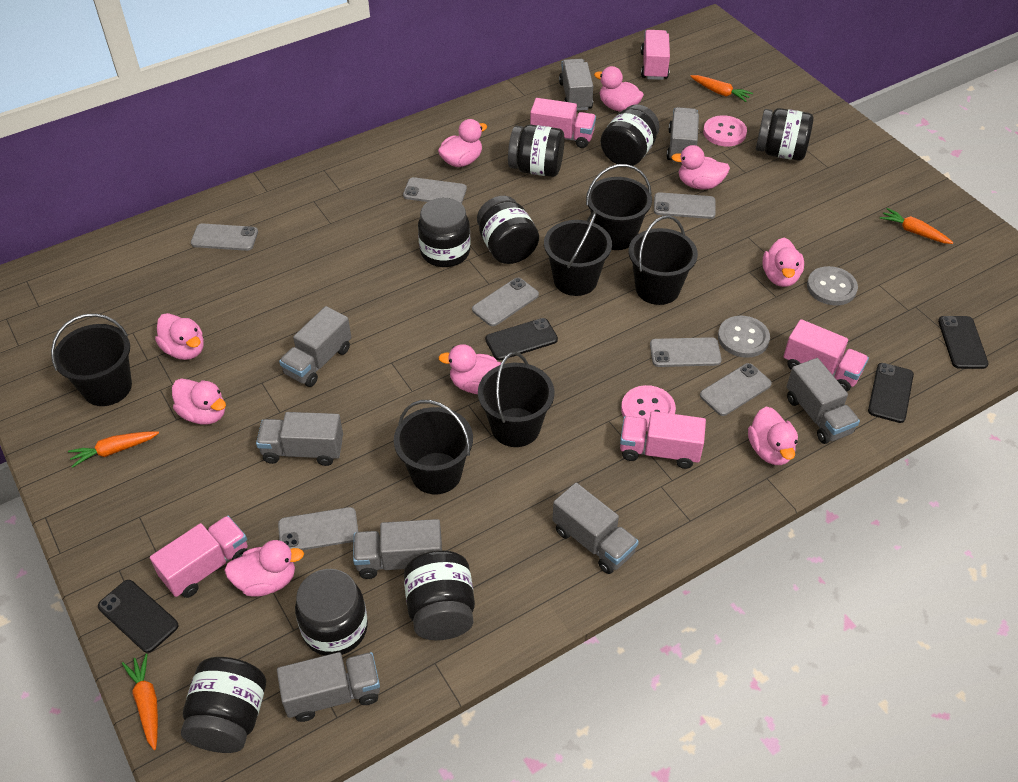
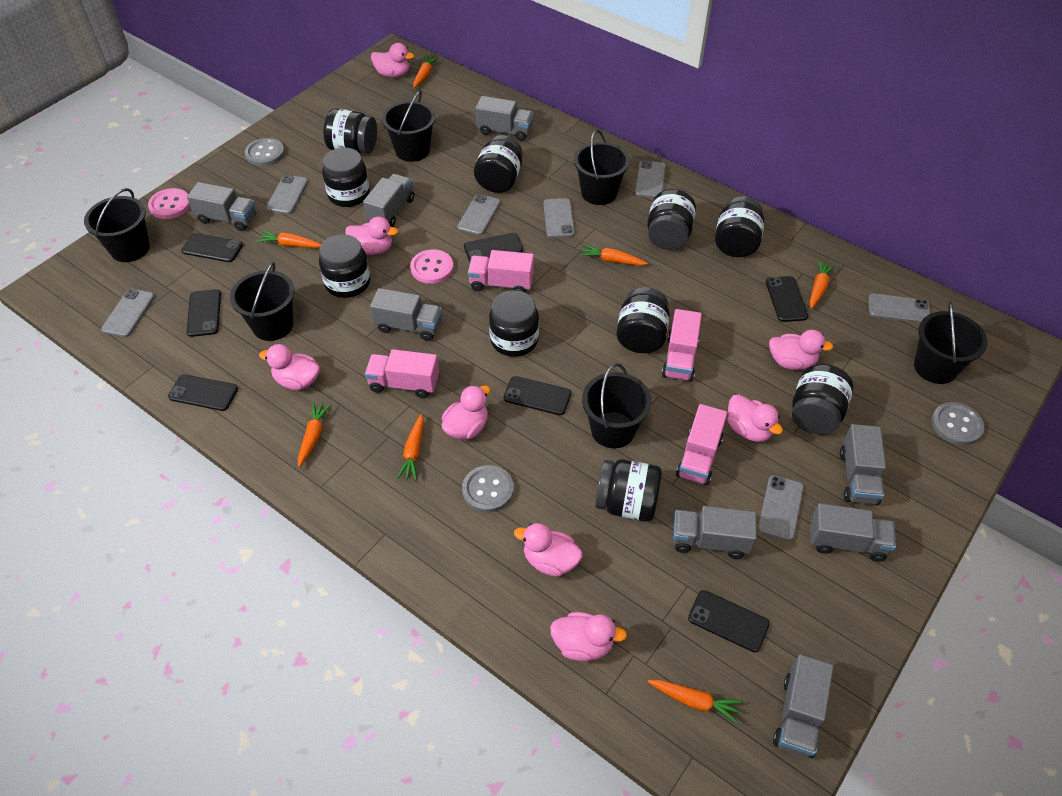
black jar: [181,657,266,753] [295,569,368,656] [404,550,475,640] [418,198,471,267] [477,196,539,264] [508,125,564,177] [600,104,660,166] [756,108,813,161] = 8 -> [319,234,370,298] [322,147,370,207] [324,108,377,154] [474,135,523,193] [489,290,539,357] [595,459,662,522] [616,287,670,353] [647,189,696,250] [715,196,764,257] [792,364,853,435] = 10
black phone: [98,580,179,653] [485,318,558,360] [868,363,914,423] [938,316,989,369] = 4 -> [168,374,238,411] [181,233,243,262] [186,289,221,337] [464,232,523,262] [504,376,571,415] [688,590,770,652] [766,276,808,322] = 7
grey button: [718,316,770,358] [807,266,858,305] = 2 -> [245,138,285,166] [462,465,514,513] [931,402,984,445] = 3
orange carrot: [68,431,159,468] [122,653,158,750] [690,75,753,102] [880,208,953,244] = 4 -> [257,230,321,248] [298,402,331,467] [397,414,424,481] [413,55,439,88] [580,244,648,266] [648,680,743,724] [810,260,835,309] = 7
pink duck: [155,313,204,360] [172,378,226,425] [224,540,304,597] [438,119,487,167] [439,344,501,394] [594,66,644,112] [671,145,730,190] [748,407,798,465] [763,238,804,287] = 9 -> [259,344,320,390] [345,217,398,255] [371,43,414,78] [442,385,491,440] [514,523,583,577] [550,612,627,661] [727,394,783,442] [769,330,833,370] = 8
pink truck: [150,516,248,598] [530,98,596,148] [620,411,706,469] [641,30,670,80] [783,319,869,392] = 5 -> [365,349,439,398] [468,250,534,292] [662,309,702,382] [676,404,727,485] = 4

